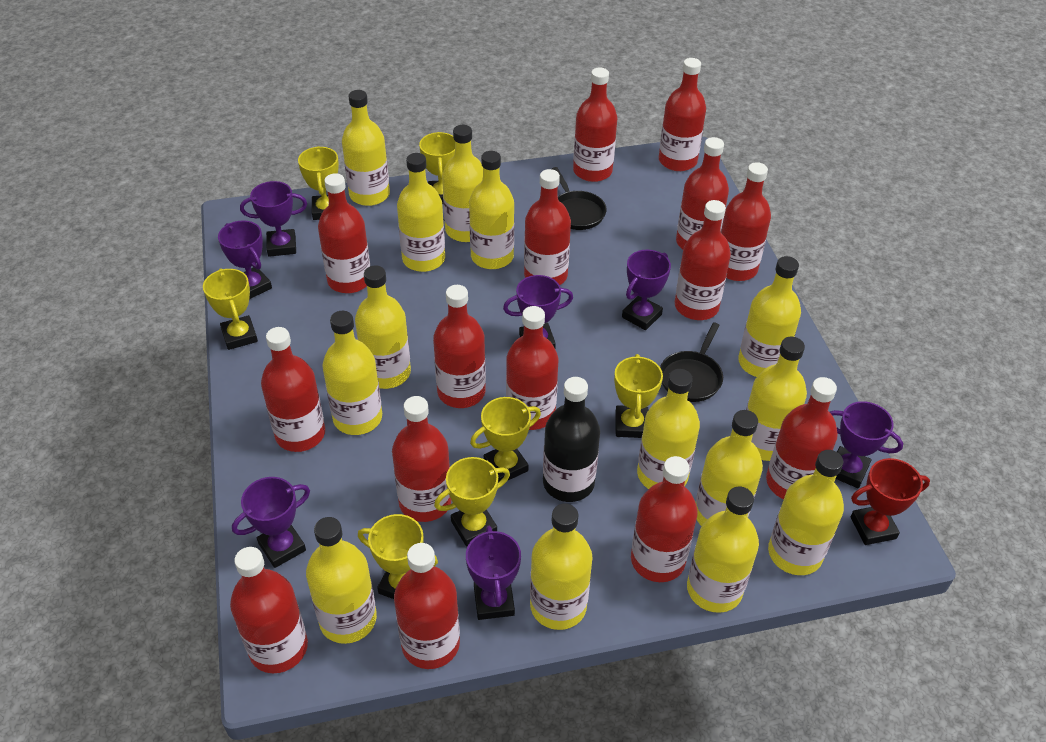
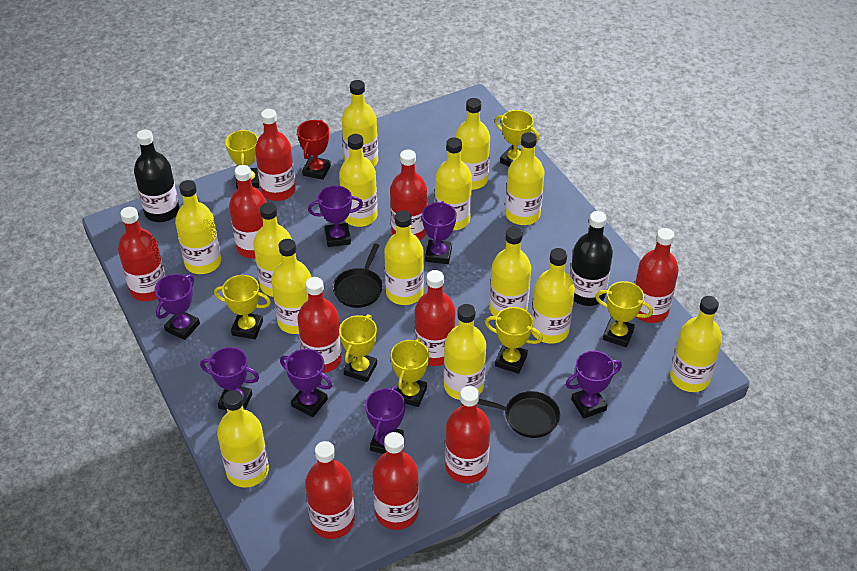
black bottle: [543,377,600,502] = 1 -> [134,130,180,222] [570,211,613,306] = 2
red bottle: [230,547,308,673] [261,327,325,452] [318,173,370,293] [392,396,451,522] [394,543,460,669] [433,285,486,408] [506,306,558,430] [524,169,571,285] [573,67,618,182] [631,456,698,582] [659,58,706,171] [675,200,731,320] [676,137,729,249] [721,162,771,281] [766,377,838,499] = 15 -> [118,207,165,301] [229,165,267,259] [255,109,296,201] [297,277,342,373] [305,441,355,539] [372,432,419,530] [390,150,427,240] [414,270,456,366] [445,386,491,484] [635,228,679,323] = 10

